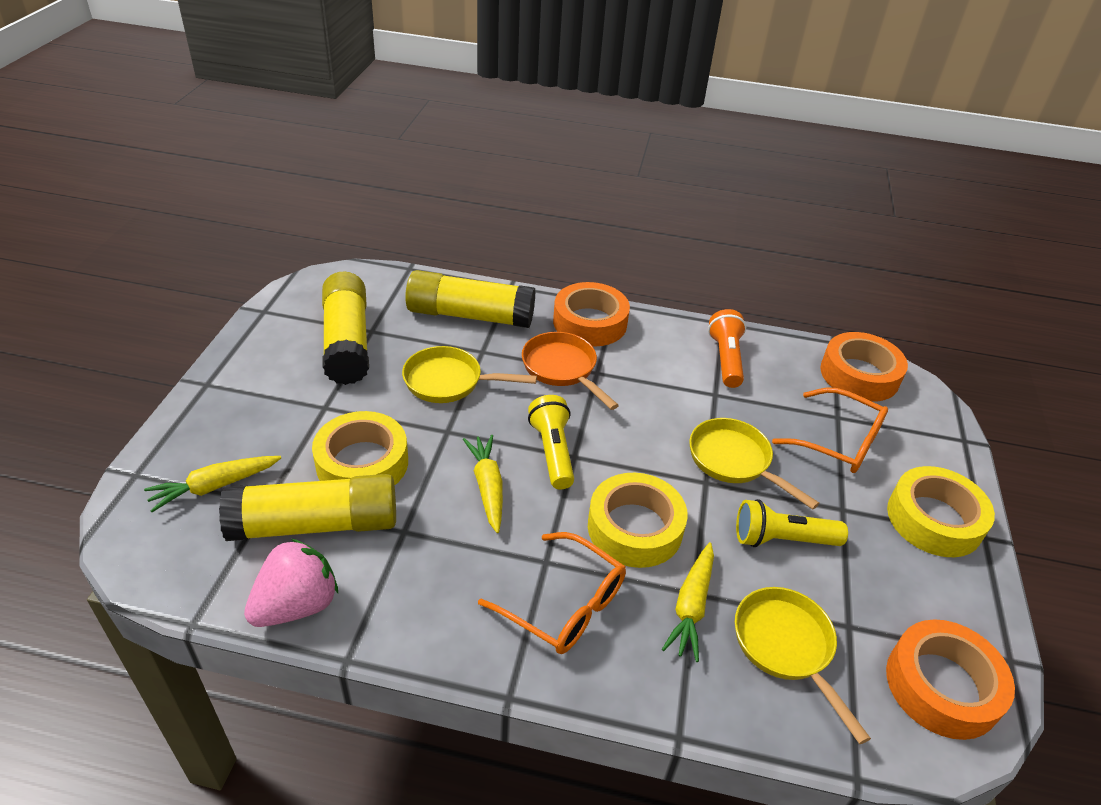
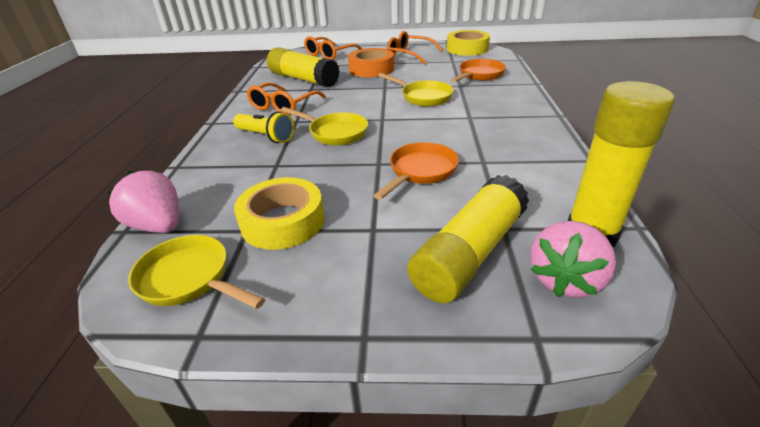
orange flashlight: [708,309,746,388] = 1 -> none = 0
orange glasses: [478,532,626,654] [772,387,888,473] = 2 -> [247,82,326,115] [304,36,362,60] [387,31,443,64] = 3
orange pan: [522,332,619,410] = 1 -> [373,142,459,200] [451,59,506,82] = 2
orange tape: [553,282,630,347] [820,332,908,402] [886,619,1015,740] = 3 -> [348,48,394,77] = 1
pink strawberry: [244,539,338,627] = 1 -> [108,171,179,233] [530,221,616,297] = 2
yellow carrot: [144,456,281,512] [463,435,503,533] [662,542,714,662] = 3 -> none = 0
yellow flashlight: [528,395,574,489] [736,499,848,547] = 2 -> [233,111,295,143] = 1
yellow tape: [312,411,408,485] [588,473,688,568] [887,466,995,557] = 3 -> [234,177,325,250] [447,30,490,56] = 2

